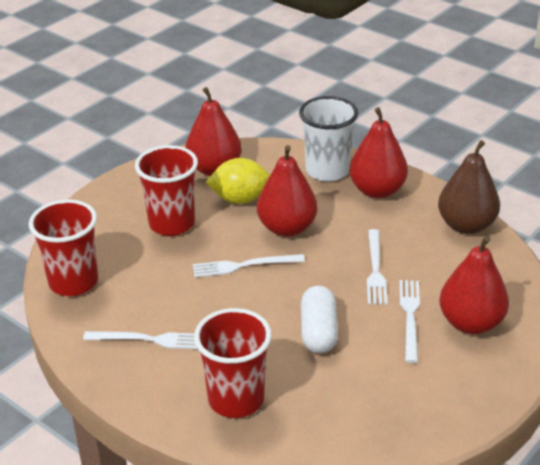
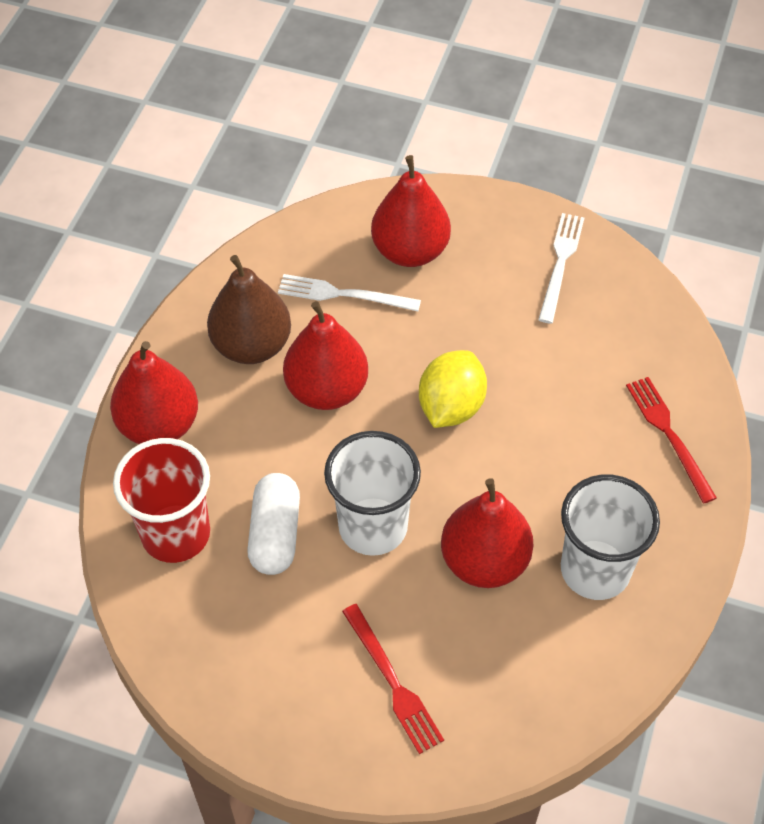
red cup: [29,199,98,296] [135,145,198,236] [194,308,272,418] = 3 -> [113,438,210,563] = 1
red fork: none = 0 -> [342,604,444,754] [626,377,717,503] = 2
white cup: [299,96,358,182] = 1 -> [324,431,421,556] [561,475,660,600] = 2
white fork: [83,331,198,349] [193,254,305,278] [367,229,388,305] [400,280,420,363] = 4 -> [278,274,421,311] [538,213,584,324] = 2

